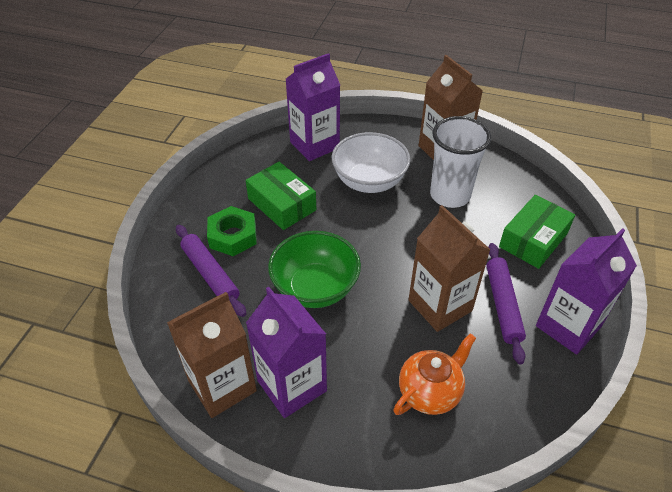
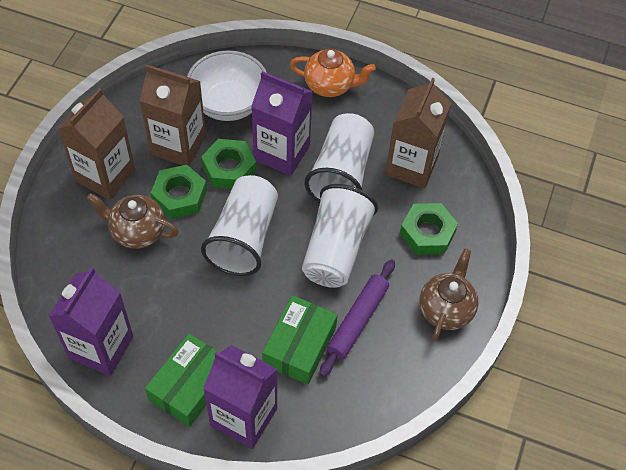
brown teapot: none = 0 -> [87,193,178,249] [420,248,478,341] = 2
green bowl: [268,231,361,308] = 1 -> none = 0
green nut: [207,206,257,256] = 1 -> [151,165,207,219] [201,139,256,189] [400,203,458,255] = 3
purple rolling pin: [176,225,246,317] [486,243,526,364] = 2 -> [320,259,395,377] = 1
white cup: [430,116,491,208] = 1 -> [201,175,278,276] [302,184,378,288] [305,113,374,203] = 3

